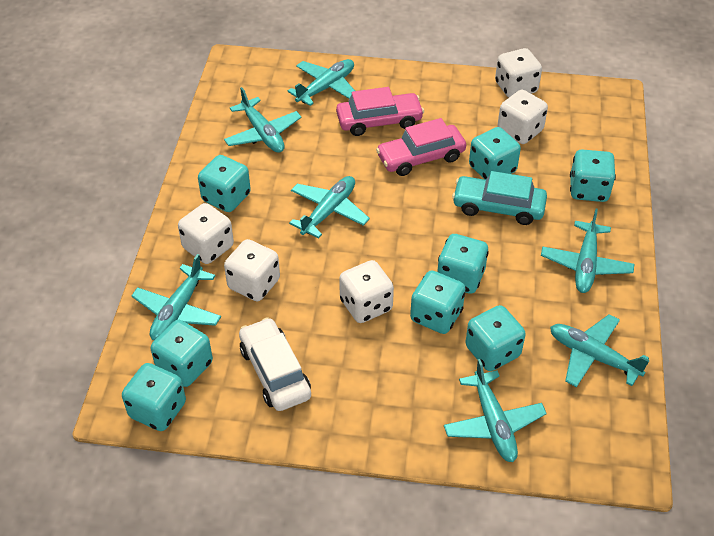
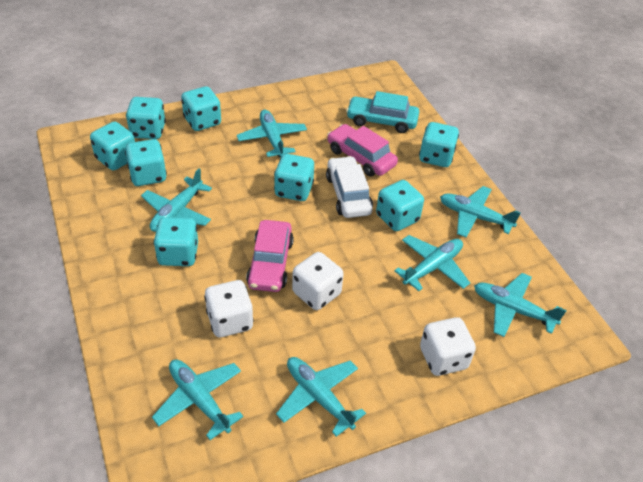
white dice: [178,203,234,264] [224,239,280,301] [339,260,394,323] [495,48,542,98] [497,90,548,144] = 5 -> [204,280,254,337] [292,252,344,310] [420,317,476,376] = 3

